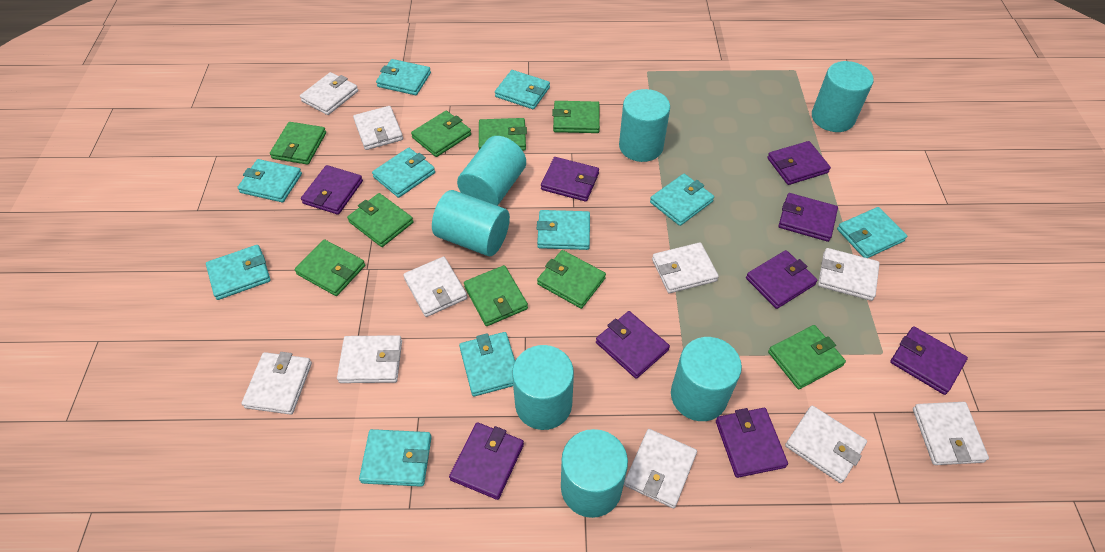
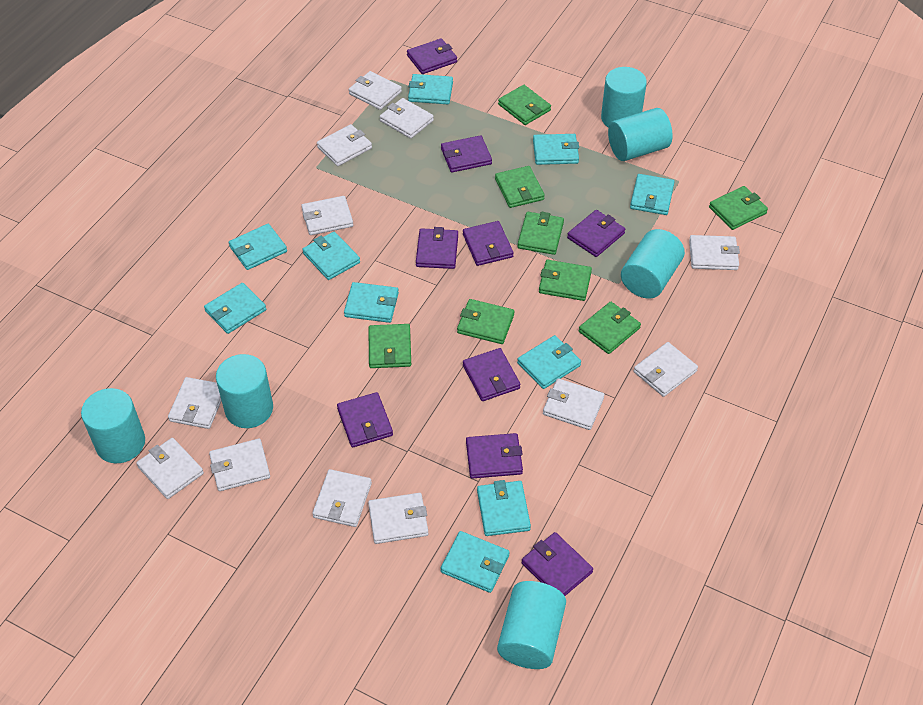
green wallet: [270,122,326,165] [295,239,365,296] [347,193,413,247] [411,111,471,157] [464,265,528,326] [479,118,527,151] [537,250,606,309] [552,101,600,133] [768,325,846,389] = 9 -> [368,324,411,368] [457,299,515,344] [495,166,545,208] [498,85,551,125] [518,212,564,255] [539,260,592,301] [579,301,641,354] [709,186,768,230] = 8
turquoise cylinder: [432,190,510,256] [457,136,526,206] [512,345,574,430] [561,429,628,518] [619,89,670,162] [671,337,742,421] [812,61,874,132] = 7 -> [81,388,145,463] [216,354,273,428] [497,581,566,669] [601,67,647,128] [608,108,673,161] [621,229,685,299] = 6
white wallet: [242,352,312,415] [300,72,358,115] [337,335,402,383] [353,106,403,150] [403,257,467,317] [624,429,697,508] [652,242,719,293] [785,405,867,483] [818,248,880,301] [913,402,989,465] = 10 -> [136,438,204,499] [168,377,221,429] [209,439,270,491] [301,196,353,235] [312,469,372,527] [317,124,372,166] [349,71,402,110] [368,493,428,544] [380,98,434,139] [543,378,604,430] [634,342,698,397] [689,235,740,270] = 12

